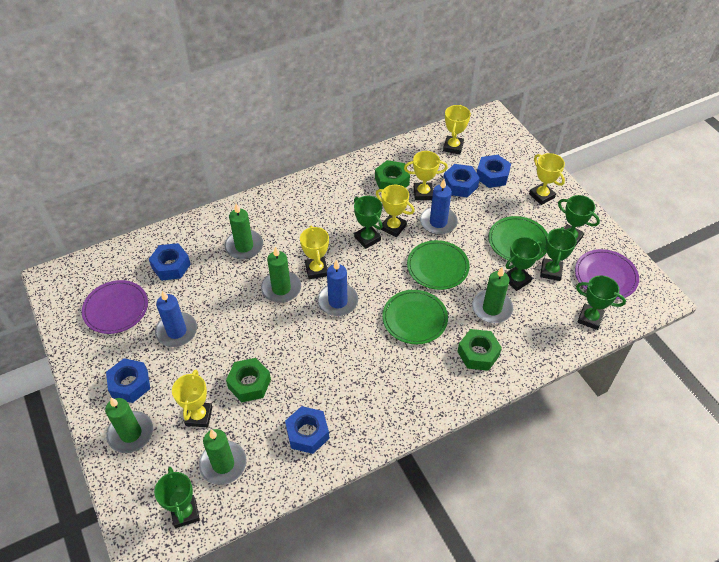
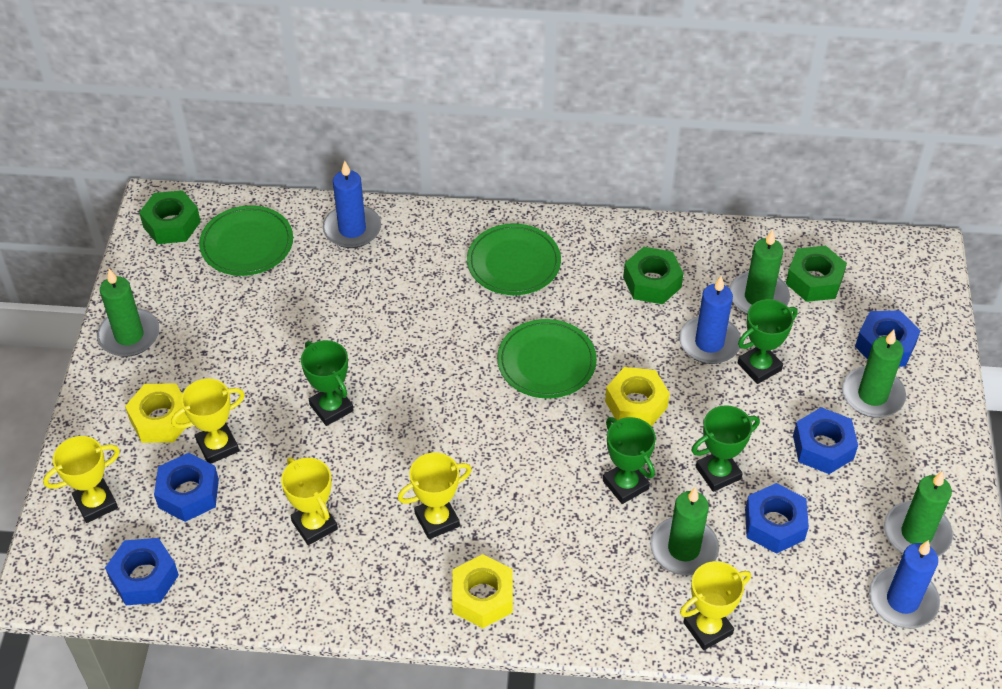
green trophy: [154,467,200,528] [354,196,382,249] [506,237,542,291] [540,227,577,281] [558,195,600,245] [576,275,626,330] = 6 -> [301,340,354,426] [603,417,656,504] [691,405,760,492] [738,299,798,384] = 4
purple plate: [82,280,148,334] [575,249,639,300] = 2 -> none = 0
yellow nut: none = 0 -> [125,383,190,443] [452,554,513,628] [605,367,670,427] = 3
yellow trophy: [172,369,212,427] [300,225,329,279] [376,185,415,237] [404,151,448,200] [443,105,471,154] [529,153,565,205] = 6 -> [43,436,120,523] [171,378,245,464] [281,457,338,545] [398,452,472,539] [680,561,751,650] = 5

